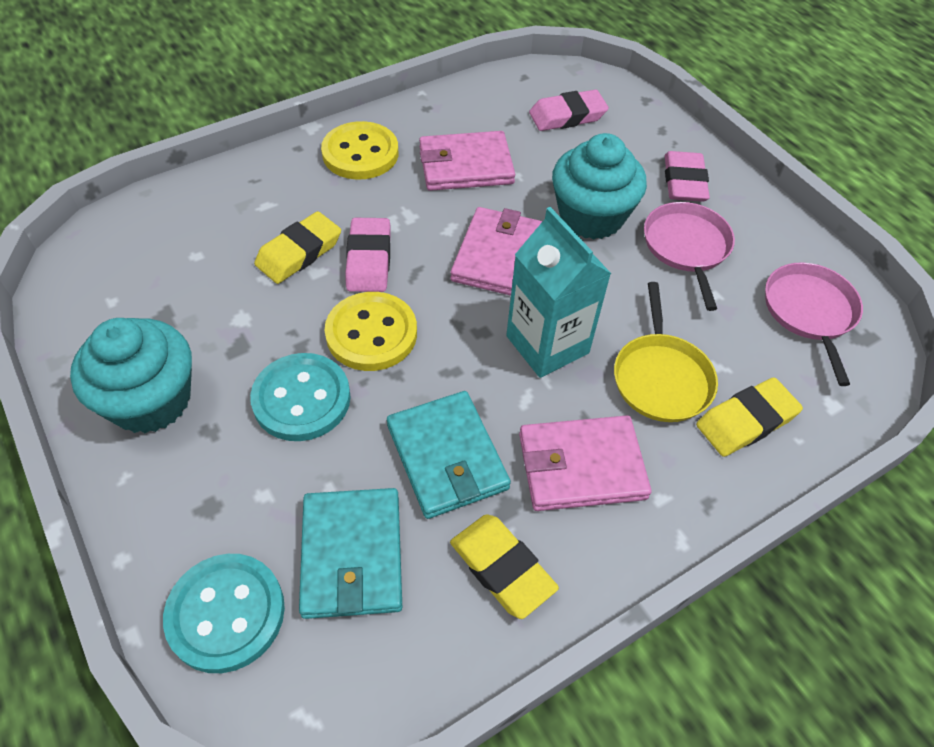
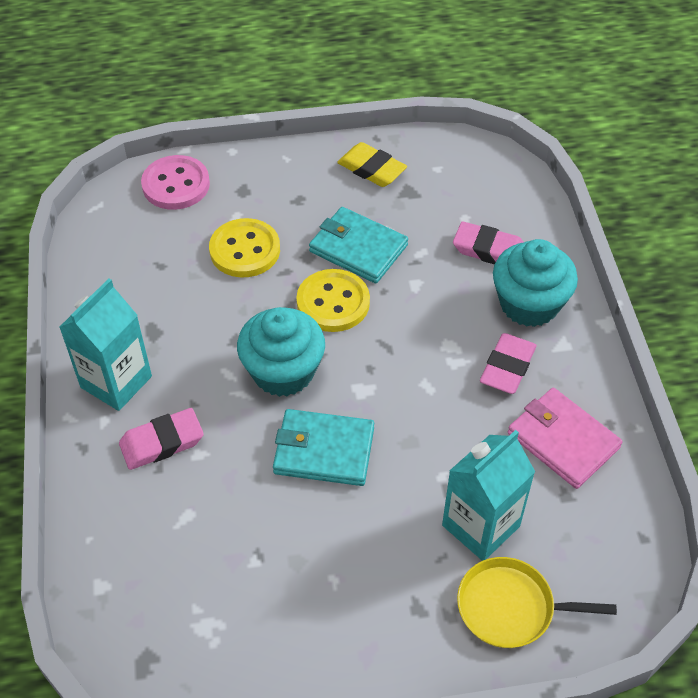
pink button: none = 0 -> [141,155,210,210] = 1
pink pan: [644,202,735,311] [765,262,863,386] = 2 -> none = 0
pink wallet: [419,131,515,191] [450,207,542,296] [519,415,652,511] = 3 -> [508,388,623,489] = 1
turquoise button: [163,554,285,673] [250,353,351,441] = 2 -> none = 0
turquoise carton: [506,207,611,378] = 1 -> [59,279,152,411] [442,430,535,561] = 2
yellow eraser: [254,211,341,284] [450,514,559,619] [696,377,803,457] = 3 -> [337,142,407,187] = 1

